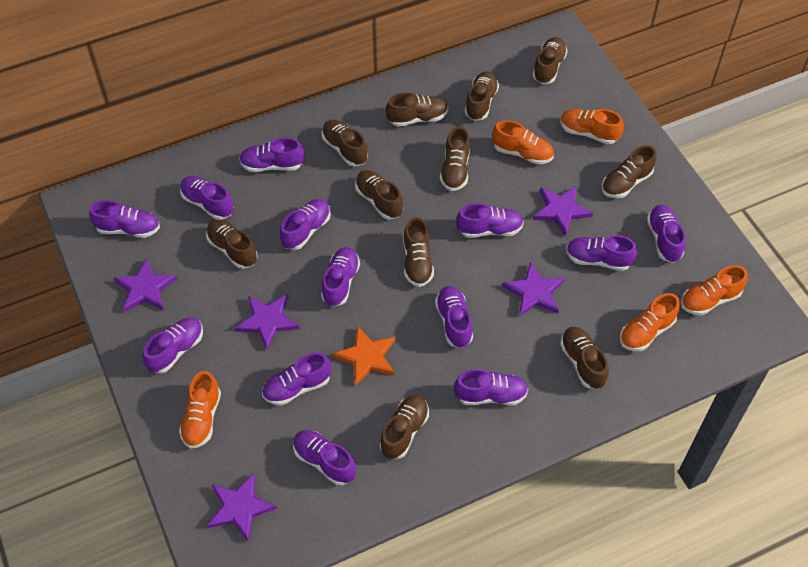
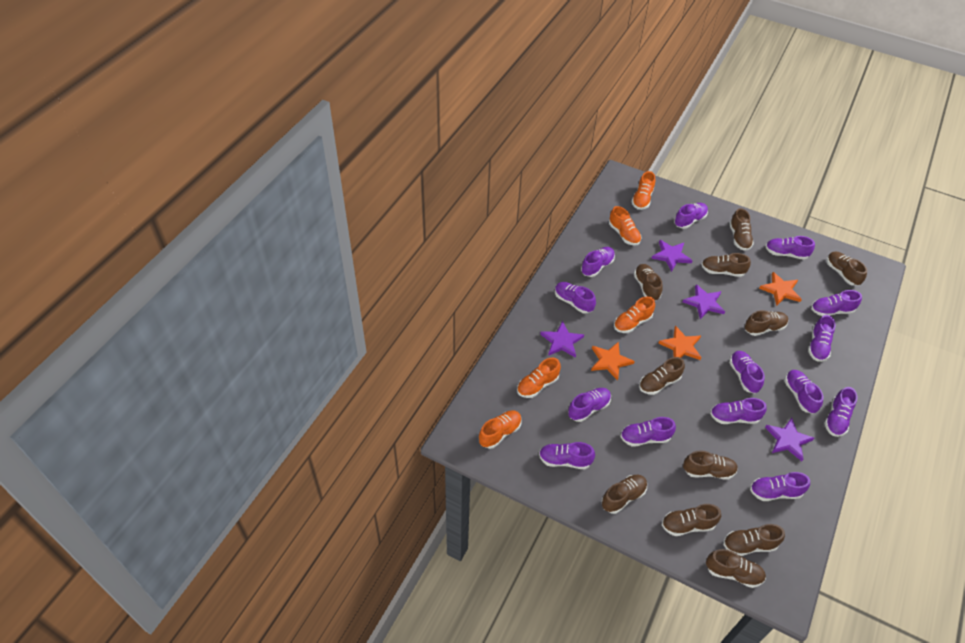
orange star: [333,327,395,386] = 1 -> [591,342,635,381] [659,326,702,360] [759,272,802,306] = 3
purple shoe: [89,200,160,238] [143,318,203,373] [180,176,234,220] [239,137,304,172] [262,352,331,406] [280,199,331,250] [293,430,356,485] [321,247,360,307] [435,286,473,348] [454,369,528,405] [456,203,524,238] [566,235,637,271] [647,205,686,263] = 13 -> [539,442,595,469] [555,282,596,314] [568,388,611,422] [581,247,615,277] [620,417,676,447] [674,203,708,229] [710,398,766,424] [729,351,765,393] [750,472,810,501] [766,236,815,260] [784,370,824,414] [808,315,836,362] [811,290,862,316] [825,387,857,437] = 14
purple star: [114,258,178,312] [207,473,277,541] [235,294,300,350] [502,262,565,317] [533,186,593,236] = 5 -> [540,321,584,358] [651,240,693,272] [683,284,725,319] [765,418,814,461] = 4

